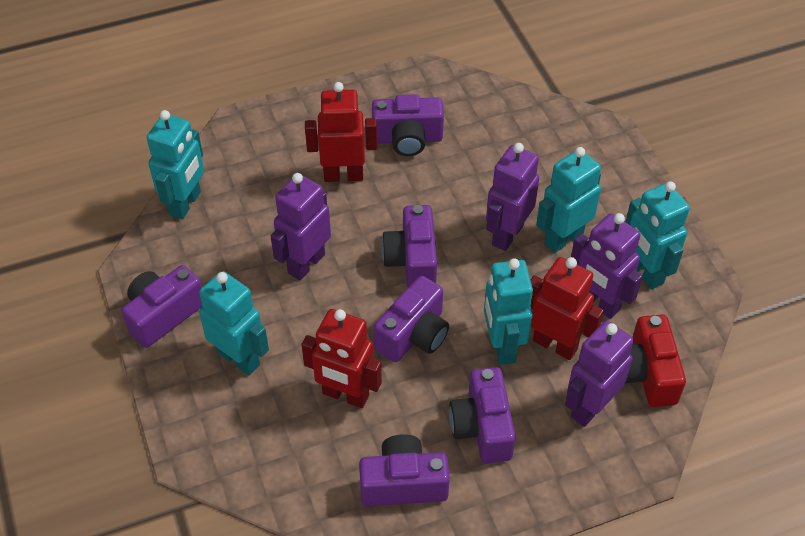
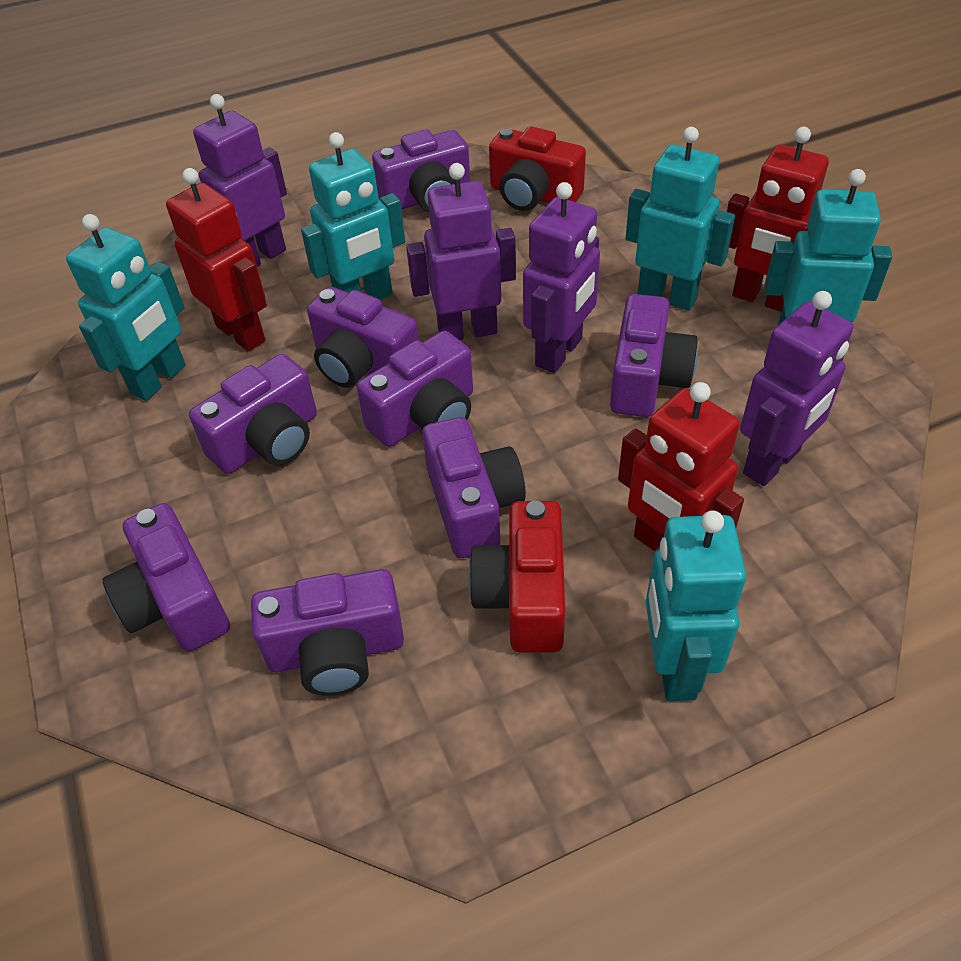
purple camera: [122,265,202,348] [359,434,450,506] [372,94,444,156] [374,276,449,362] [381,205,437,287] [449,367,516,463] = 6 -> [103,503,230,651] [189,354,317,474] [251,569,404,696] [307,287,419,388] [357,331,473,447] [372,130,470,212] [422,417,526,558] [610,294,698,417] = 8
red camera: [625,315,686,407] = 1 -> [468,501,565,653] [489,126,586,211] = 2

